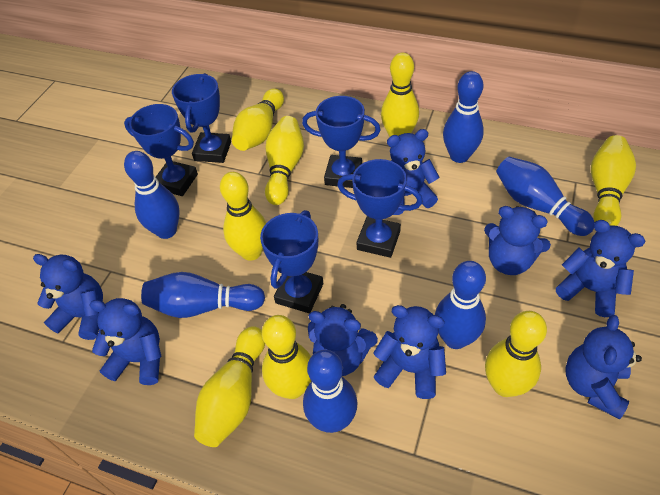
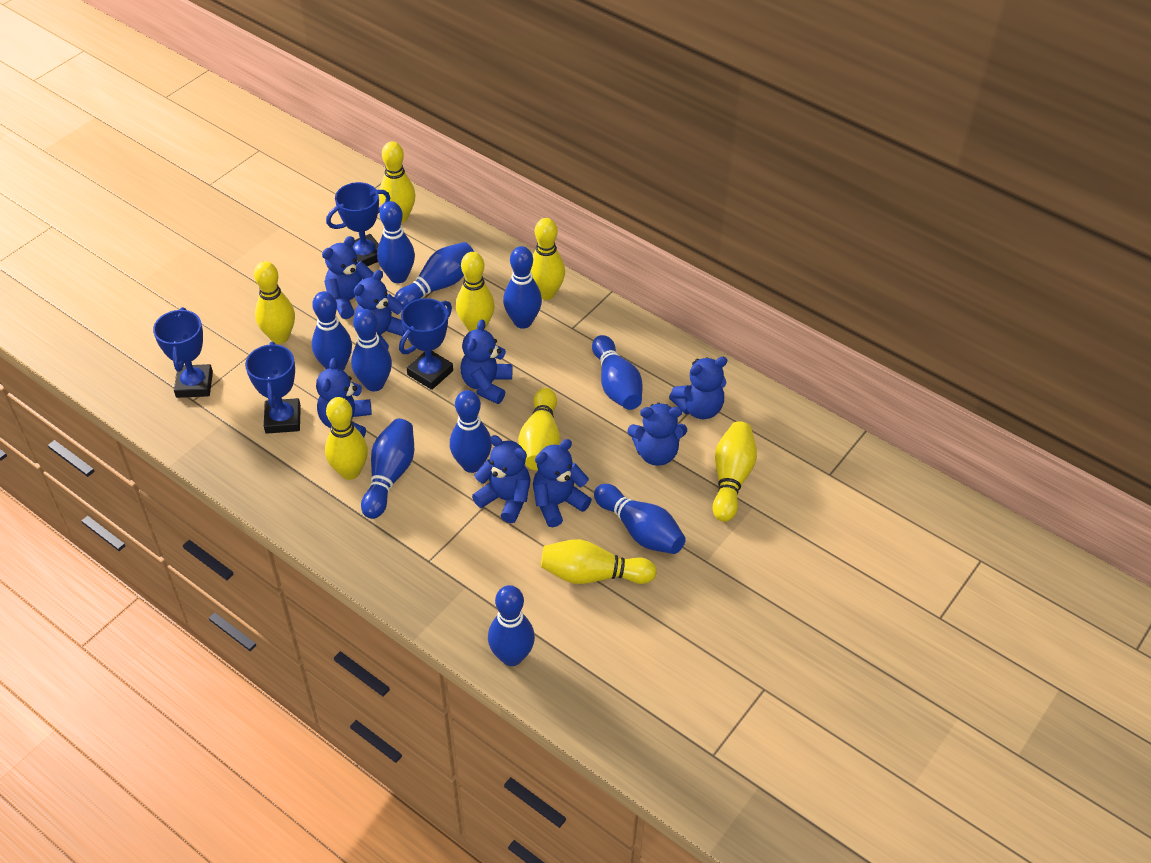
blue bowling pin: [124,151,180,239] [141,272,265,318] [303,350,358,433] [435,261,486,349] [443,71,484,163] [496,157,595,236] = 6 -> [312,291,352,371] [351,309,392,391] [361,419,414,519] [377,201,415,283] [394,242,474,307] [450,390,492,473] [488,585,535,666] [503,246,542,329] [592,335,642,410] [594,484,686,554] = 10
blue trophy: [124,104,198,196] [172,73,231,163] [260,210,323,313] [302,96,381,188] [337,159,423,258] = 5 -> [153,307,213,398] [245,342,301,434] [326,182,390,266] [399,298,453,390] = 4

